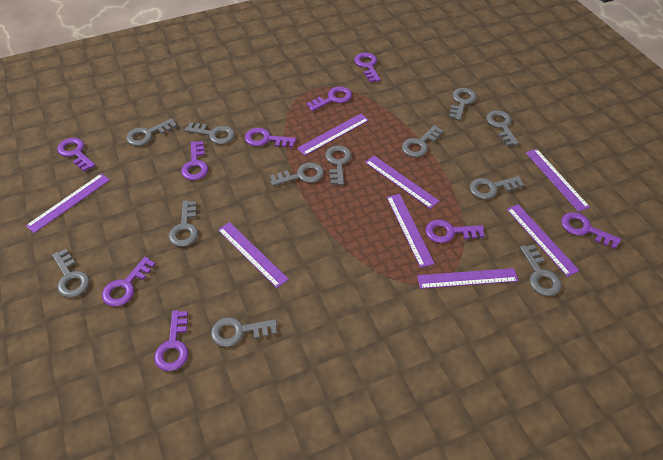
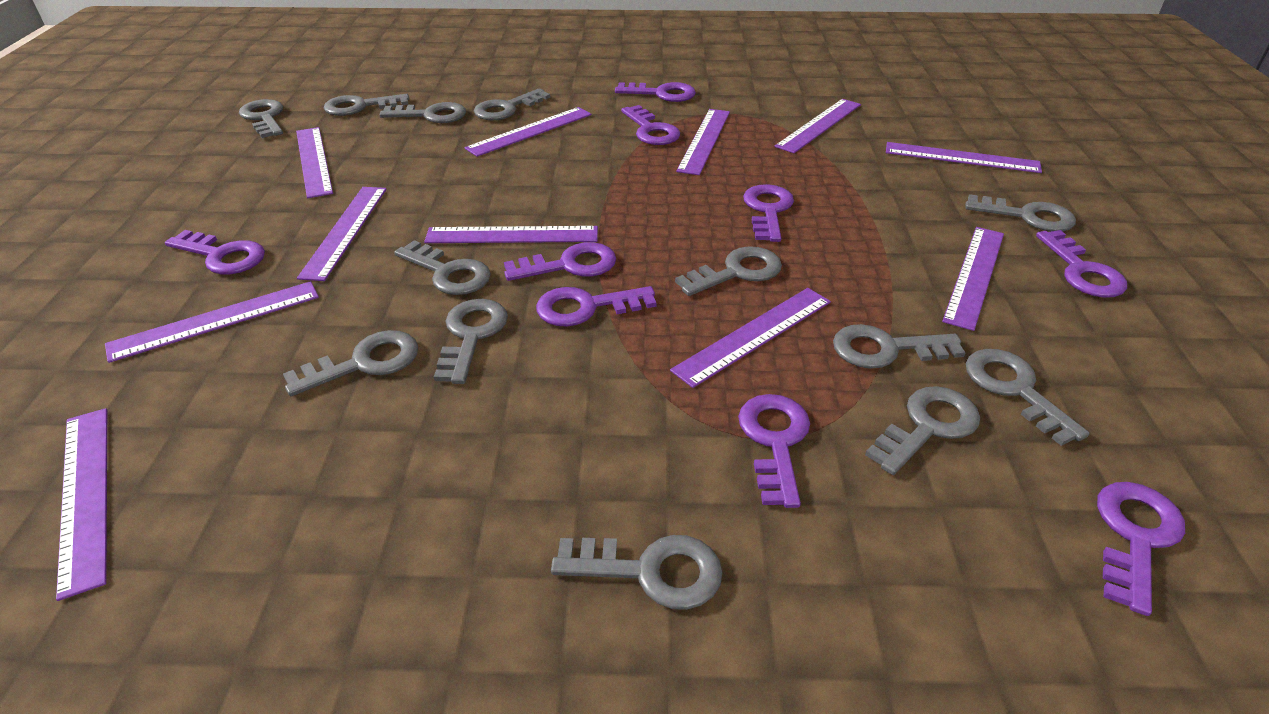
grey key: [52,249,90,298] [126,118,177,146] [169,200,198,247] [185,122,235,144] [211,317,277,347] [270,162,324,186] [325,145,352,185] [402,125,443,157] [449,88,477,120] [470,176,524,199] [486,110,519,146] [520,244,562,296] = 12 -> [239,99,283,138] [283,330,418,396] [324,94,409,116] [380,102,466,123] [394,240,491,295] [434,299,508,384] [474,88,551,120] [551,535,723,610] [675,246,782,296] [833,324,965,369] [865,386,980,475] [965,194,1076,232] [966,349,1089,446] = 13
purple ruler: [26,173,110,233] [218,222,289,288] [297,114,369,156] [365,156,440,209] [387,194,435,268] [417,268,518,289] [507,204,580,277] [526,149,590,212] = 8 -> [56,408,107,601] [105,281,319,363] [296,127,333,198] [297,187,387,281] [424,226,598,243] [464,107,592,157] [670,288,831,388] [676,109,730,175] [775,99,861,153] [886,142,1042,173] [942,227,1004,331] = 11

